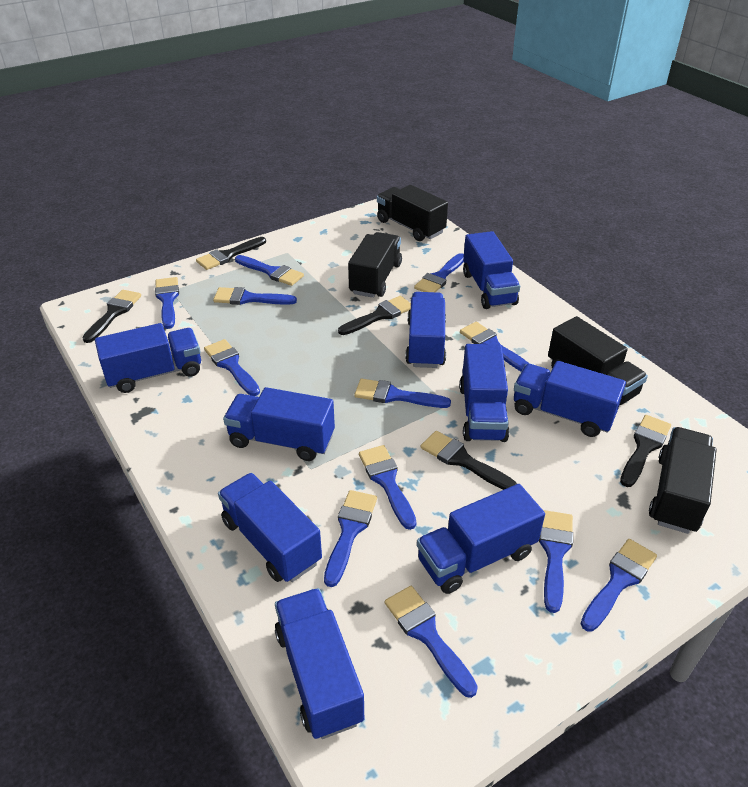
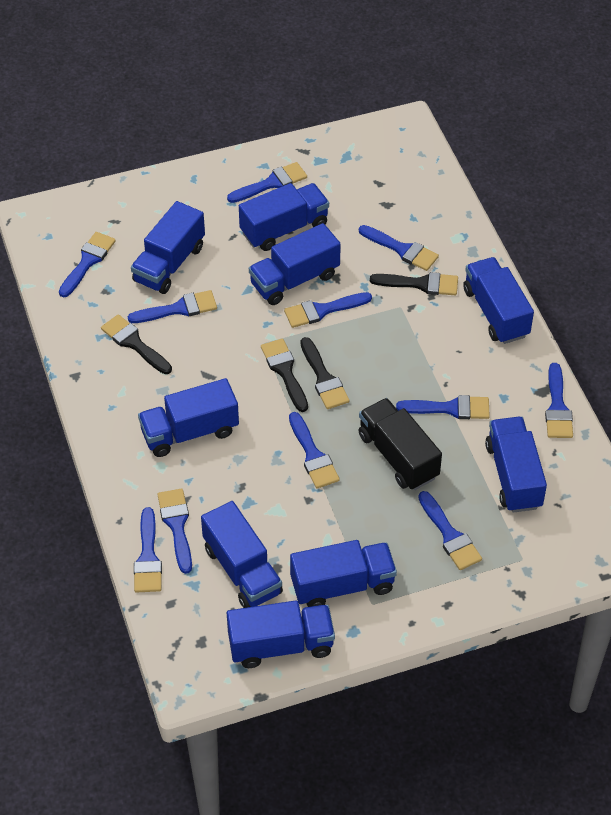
black brush: [82,290,141,343] [196,237,266,270] [338,296,411,335] [421,431,517,490] [620,415,671,487] = 5 -> [101,314,172,374] [261,338,308,412] [300,337,350,409] [370,272,458,295] = 4
black truck: [348,232,402,298] [377,185,448,241] [548,316,648,406] [649,427,716,534] = 4 -> [359,398,442,490] = 1
blue brush: [155,277,179,329] [204,339,260,396] [213,287,297,305] [235,255,304,286] [324,490,377,587] [354,379,451,408] [359,445,417,530] [385,586,478,698] [414,253,464,292] [460,322,530,371] [539,510,573,613] [580,539,657,631] = 12 -> [59,232,116,298] [128,290,217,323] [134,507,162,592] [157,489,192,574] [227,162,307,203] [284,292,372,328] [289,412,340,489] [359,225,439,271] [396,395,490,419] [418,491,482,570] [545,363,573,438] = 11

